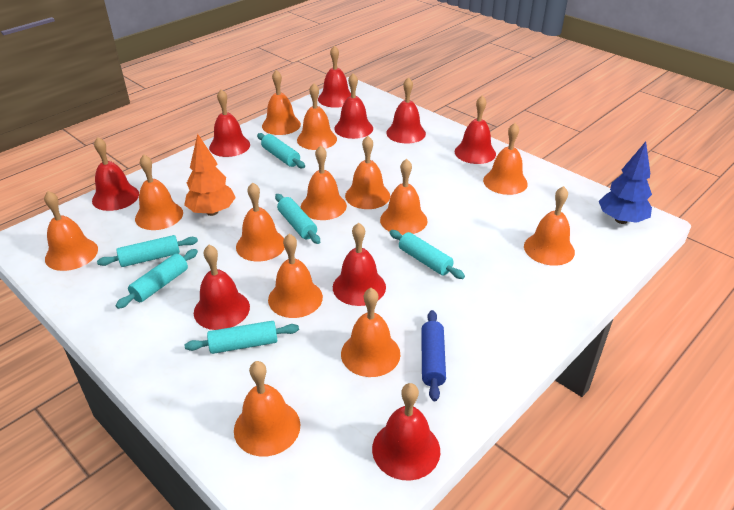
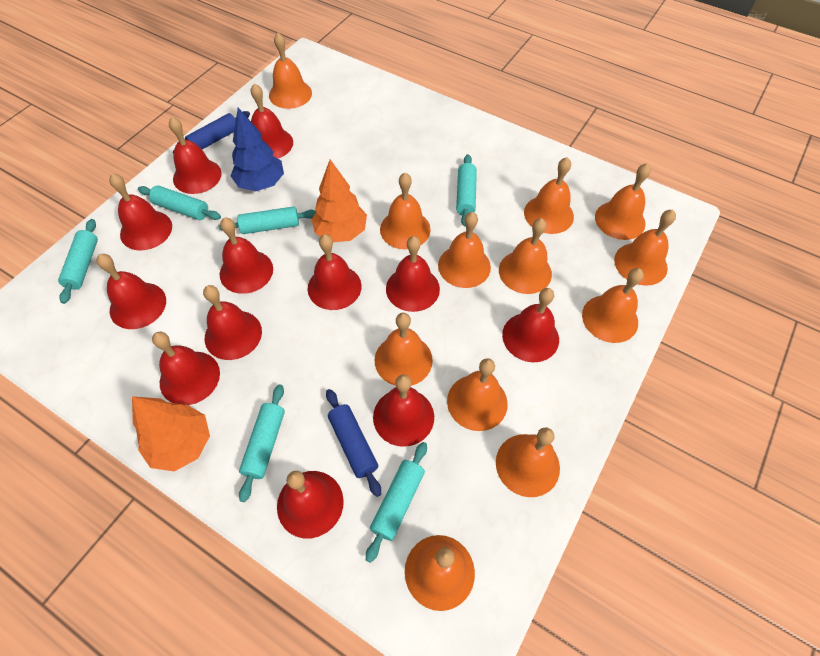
blue rolling pin: [421,310,446,401] = 1 -> [173,111,250,154] [326,389,381,497] = 2
orange bell: [44,191,98,271] [135,154,183,230] [234,361,300,457] [236,182,285,261] [262,70,301,135] [268,234,323,318] [297,83,337,150] [301,145,347,220] [341,288,400,377] [345,136,390,209] [380,159,428,235] [483,123,528,195] [524,186,575,266] = 13 -> [269,33,312,109] [375,313,433,386] [380,173,431,249] [405,535,475,611] [438,212,491,288] [447,358,508,431] [496,427,560,497] [499,218,552,294] [524,157,574,234] [582,268,644,343] [595,163,651,240] [614,210,676,286] = 12
orange tree: [184,134,236,216] = 1 -> [132,396,210,472] [311,160,367,242] = 2
red bell: [92,137,139,211] [194,245,250,330] [209,89,250,157] [318,46,351,108] [333,223,386,306] [334,73,373,139] [372,383,440,481] [386,77,426,143] [455,95,496,164] = 9 -> [96,254,166,329] [109,173,172,251] [152,332,220,405] [169,117,222,194] [203,285,262,360] [220,217,273,294] [251,83,293,159] [277,471,344,539] [308,234,362,310] [373,374,434,447] [386,236,440,312] [502,288,559,362] = 12

